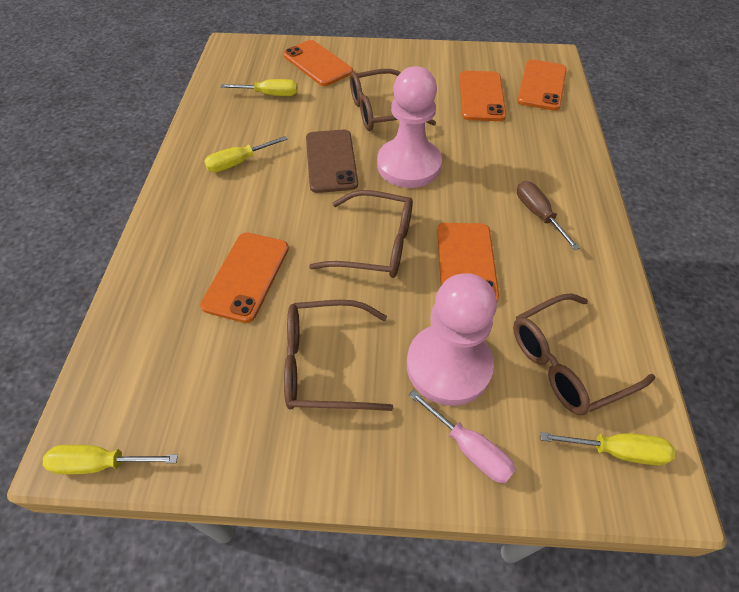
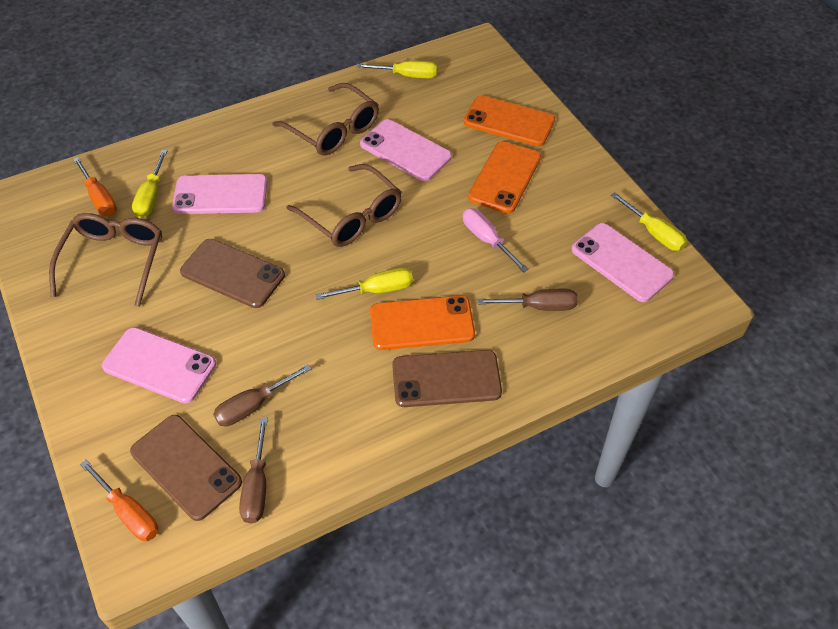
brown glasses: [284,300,393,411] [309,190,413,278] [350,69,436,131] [513,293,656,415] = 4 -> [49,213,162,307] [273,83,379,156] [287,164,402,247] = 3
brown phone: [306,129,358,193] = 1 -> [130,415,242,521] [180,239,285,308] [392,350,502,407] = 3
brown screwdriver: [517,181,580,250] = 1 -> [213,364,312,426] [239,417,268,523] [477,289,578,311] = 3
orange phone: [200,233,289,323] [283,40,353,86] [437,223,499,303] [460,71,506,121] [517,59,567,111] = 5 -> [370,296,475,350] [464,95,555,146] [468,141,541,213] = 3
orange screwdriver: none = 0 -> [73,157,117,216] [80,460,158,541] = 2
pink pawn: [377,66,442,188] [407,273,497,406] = 2 -> none = 0
pink phone: none = 0 -> [102,327,216,404] [172,174,267,214] [360,119,452,181] [571,223,674,302] = 4

